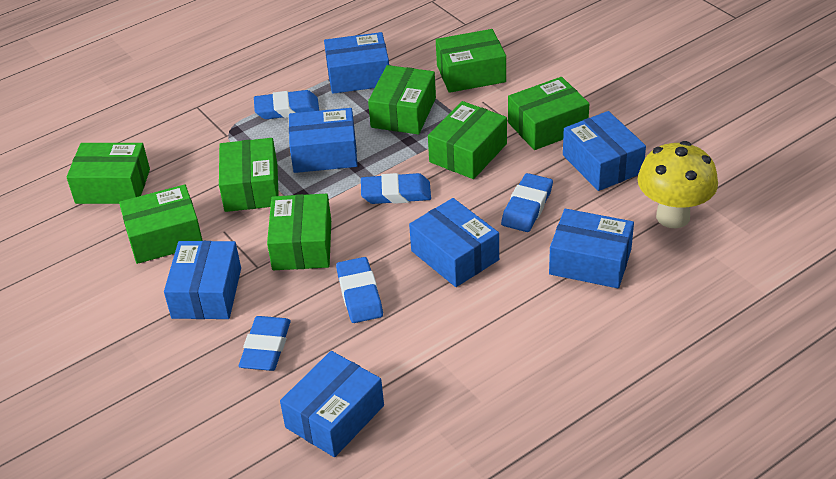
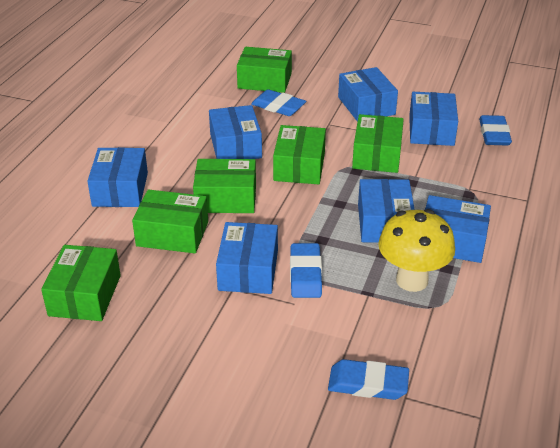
blue eraser: [239,316,291,371] [254,90,319,119] [336,257,383,323] [361,173,431,204] [501,173,553,232] = 5 -> [251,89,306,116] [290,243,322,298] [328,359,409,400] [479,115,512,146] = 4
green box: [67,143,150,204] [119,184,203,264] [219,138,279,212] [267,194,331,270] [368,65,436,135] [428,101,507,179] [436,29,506,93] [508,77,589,150] = 8 -> [41,245,121,321] [132,189,208,253] [193,159,256,213] [237,47,292,93] [273,125,326,184] [352,114,404,173] = 6

